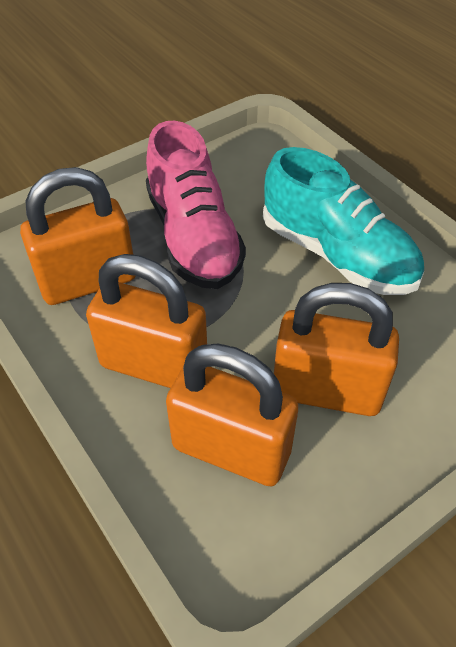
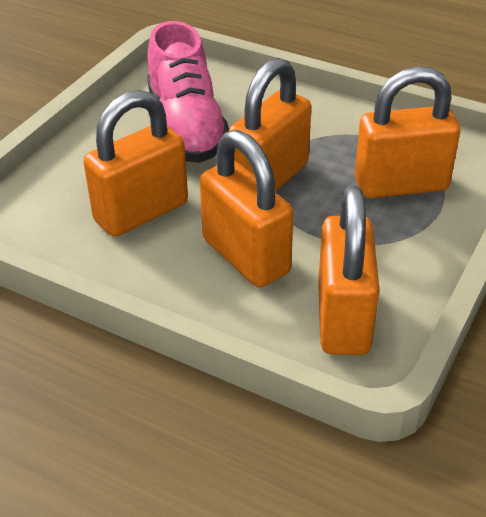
orange padlock: [20,167,135,305] [86,254,207,388] [166,344,298,486] [274,283,399,416] = 4 -> [83,90,188,237] [200,130,293,287] [228,58,311,192] [318,186,379,355] [355,66,460,198] = 5
turquoise shoe: [263,147,424,295] = 1 -> none = 0

